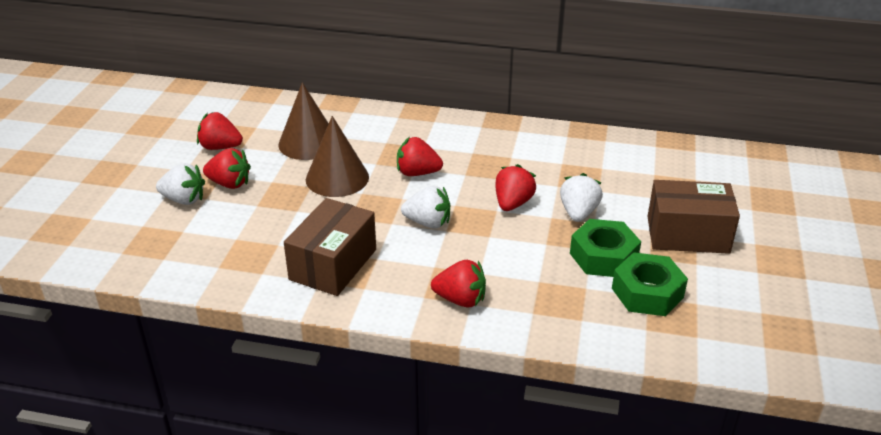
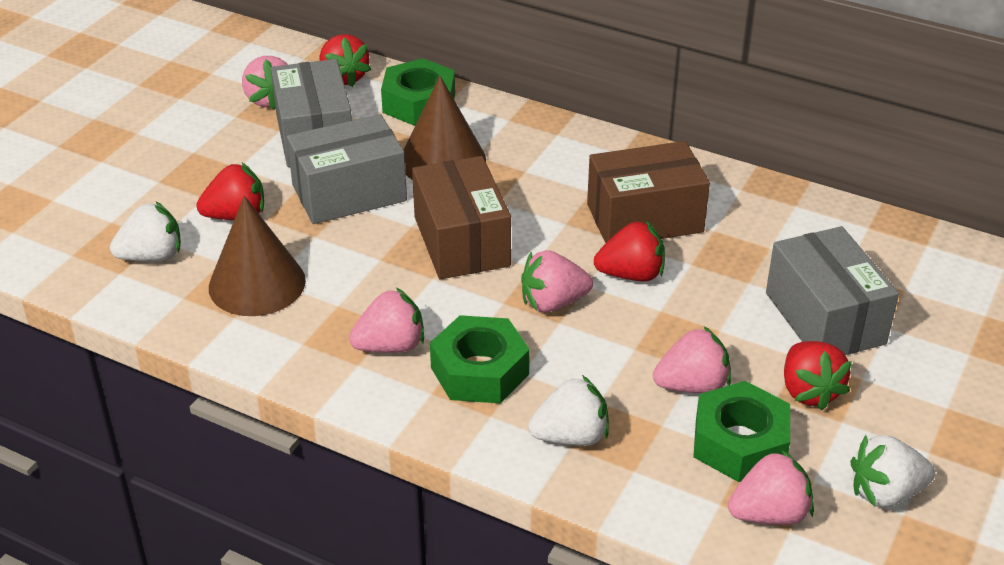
green nut: [570,219,641,277] [612,252,688,316] = 2 -> [381,58,455,126] [430,315,530,403] [693,381,790,482] = 3
grey box: none = 0 -> [271,59,352,167] [287,114,407,224] [766,226,899,355] = 3
pink strawberry: none = 0 -> [242,56,288,110] [349,287,424,353] [521,250,593,313] [653,326,731,393] [728,449,814,525] = 5
red strawberry: [197,112,243,150] [203,148,251,189] [397,137,443,176] [431,260,486,307] [495,164,536,211] = 5 -> [196,163,264,220] [319,34,371,87] [594,221,665,281] [784,341,852,411] = 4

